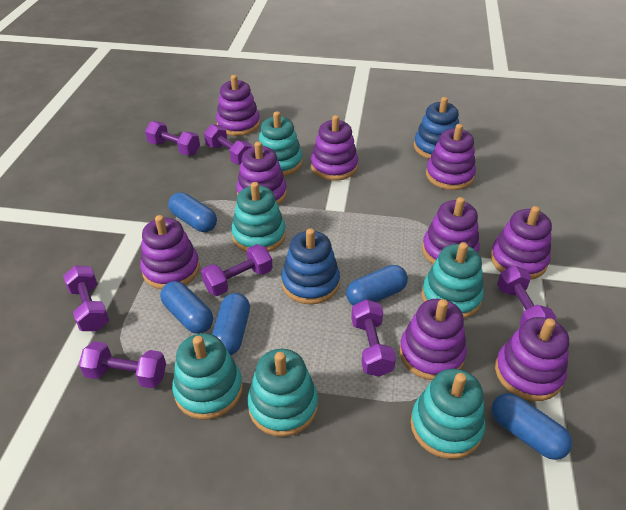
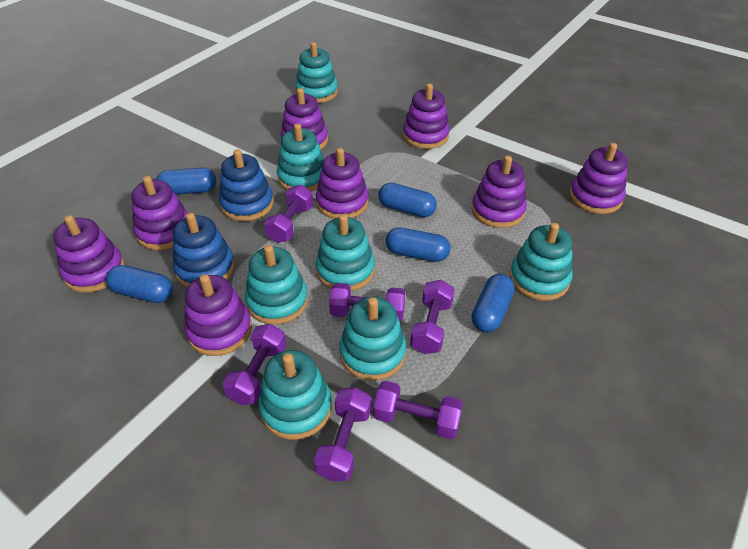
purple dumbbell: [63,265,109,331] [79,341,166,388] [145,121,200,155] [201,244,273,296] [204,124,252,165] [351,299,396,377] [497,265,556,326] = 7 -> [223,324,286,405] [264,185,313,243] [314,387,371,481] [329,283,405,322] [373,381,463,439] [410,280,455,354] = 6
purple stacking toy: [140,215,200,289] [216,75,260,136] [236,142,287,205] [311,115,358,181] [399,299,467,380] [422,197,480,264] [426,124,476,190] [490,206,552,280] [495,317,569,401] = 9 -> [53,215,124,293] [131,176,188,250] [184,274,252,356] [281,88,328,149] [316,148,369,219] [403,83,450,149] [472,156,527,228] [569,143,628,214] = 8
turquoise stacking toy: [172,333,243,419] [231,182,286,252] [247,349,318,437] [258,111,303,176] [411,369,486,459] [422,242,484,319] = 6 -> [245,245,308,325] [259,350,332,440] [277,123,324,192] [295,42,338,103] [316,214,375,291] [339,297,406,381] [510,223,572,301] = 7

